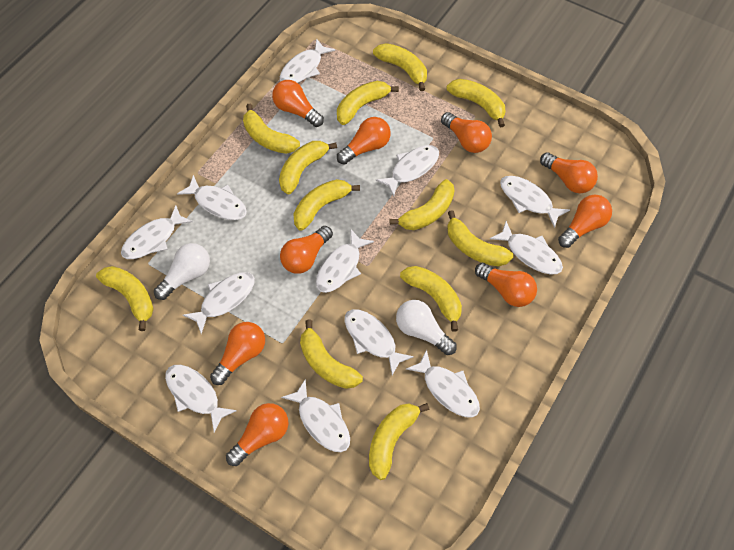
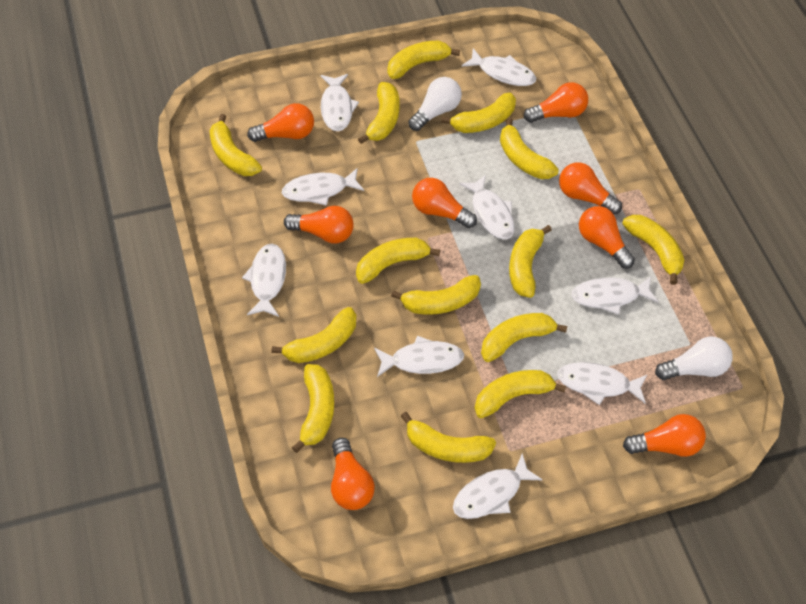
orange light bulb: [210,322,265,385] [226,403,289,466] [272,80,324,127] [280,226,333,274] [337,117,391,165] [441,112,492,153] [475,263,537,307] [540,152,598,194] [558,195,612,248] = 9 -> [247,103,314,142] [284,206,354,244] [331,438,375,510] [412,178,477,228] [524,82,588,123] [559,162,622,214] [579,206,635,269] [623,414,706,457] = 8
white fish: [121,205,193,259] [165,365,237,432] [177,175,247,220] [183,272,255,334] [280,39,335,83] [281,379,350,452] [316,229,374,293] [344,309,414,376] [376,145,439,196] [406,349,480,417] [490,221,563,275] [500,176,570,228] = 12 -> [242,244,286,317] [282,168,364,206] [321,74,359,131] [374,336,464,377] [453,453,543,519] [459,175,514,239] [462,48,536,86] [557,362,648,405] [572,276,658,315] = 9
yellow banana: [96,266,154,331] [243,104,300,154] [279,141,337,195] [294,179,360,231] [300,320,363,389] [337,81,399,125] [369,403,430,480] [373,43,427,91] [389,179,455,230] [400,266,462,332] [447,79,506,128] [447,210,513,267] = 12 -> [209,114,262,176] [271,307,356,363] [292,364,334,453] [356,238,440,284] [358,82,400,144] [387,40,460,79] [391,275,481,315] [401,412,496,463] [441,93,516,133] [475,370,566,418] [481,313,567,362] [500,118,559,179] [509,225,552,298] [622,215,684,285] = 14

